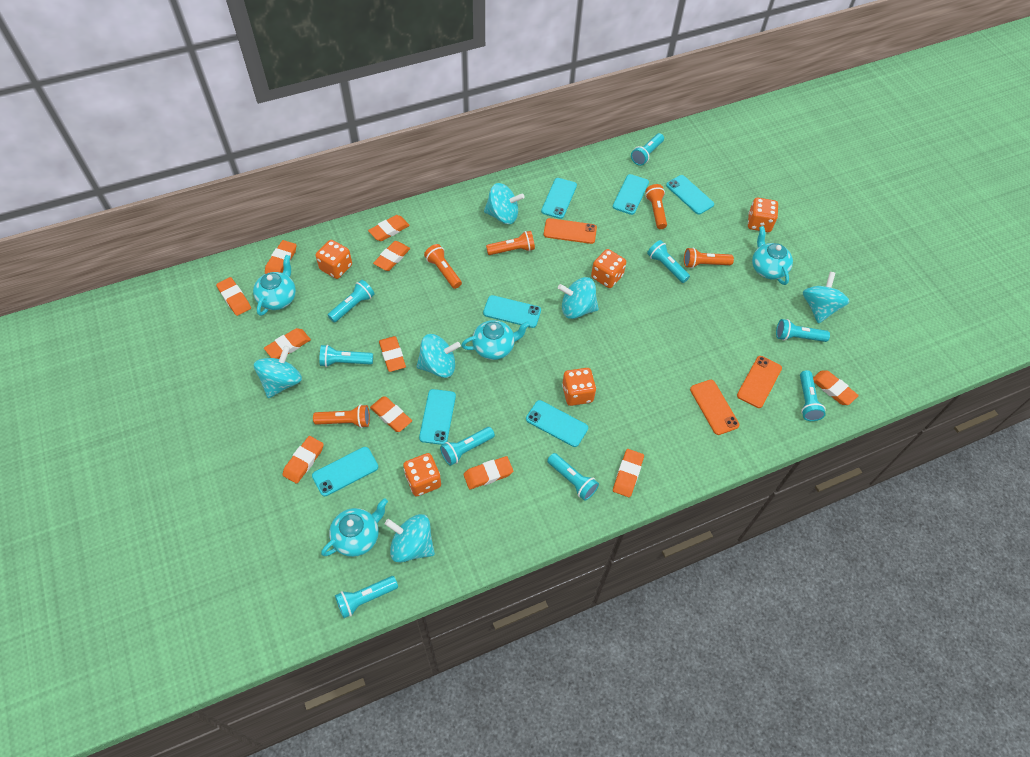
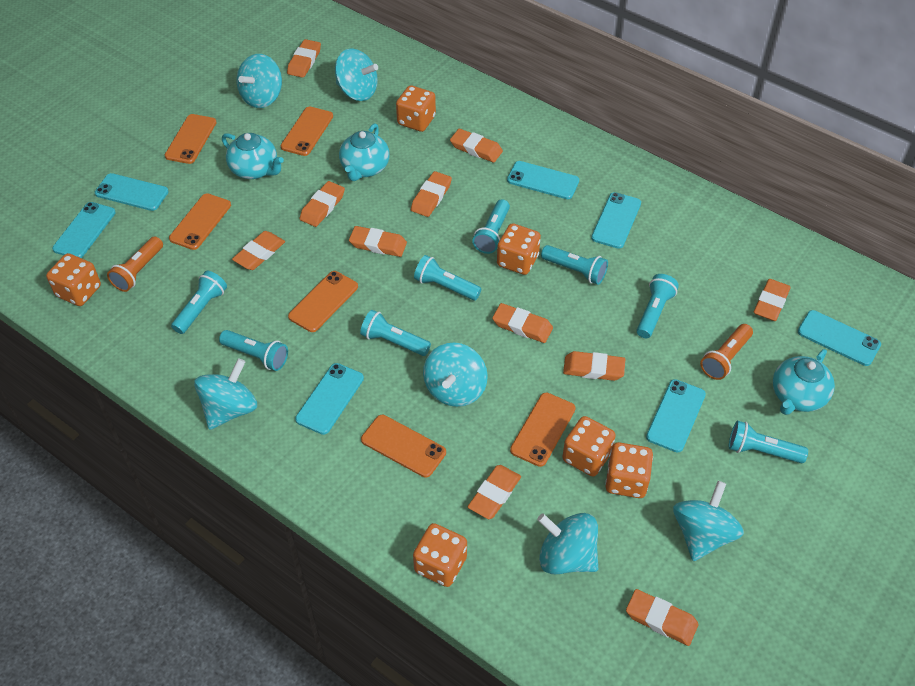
orange dice: [316,240,352,279] [403,453,441,496] [562,368,596,406] [591,249,626,288] [748,198,778,232] = 5 -> [46,253,101,306] [396,85,436,132] [413,523,467,587] [497,223,541,275] [562,416,616,476] [605,442,653,498] = 6
orange flashlight: [313,404,370,428] [424,244,462,289] [486,231,535,255] [645,184,667,229] [684,248,734,268] = 5 -> [107,236,163,292] [700,324,753,380] = 2
orange phone: [544,218,597,244] [690,380,740,435] [737,356,782,408] = 3 -> [165,114,217,164] [169,193,231,250] [280,106,333,156] [288,271,358,332] [361,415,446,478] [510,393,576,467] = 6
turquoise flashlight: [319,345,373,367] [328,280,375,323] [335,576,398,618] [440,427,495,466] [547,453,599,501] [631,133,664,166] [647,240,690,283] [776,319,830,342] [800,370,826,421] = 9 -> [171,271,227,334] [219,330,288,371] [360,310,431,356] [414,255,481,301] [472,199,510,254] [541,245,608,285] [637,274,679,338] [729,421,808,463] = 8
turquoise teapot: [253,255,296,316] [321,498,388,557] [461,320,530,360] [752,226,793,285] = 4 -> [222,133,284,179] [339,123,389,181] [773,349,835,415] = 3

